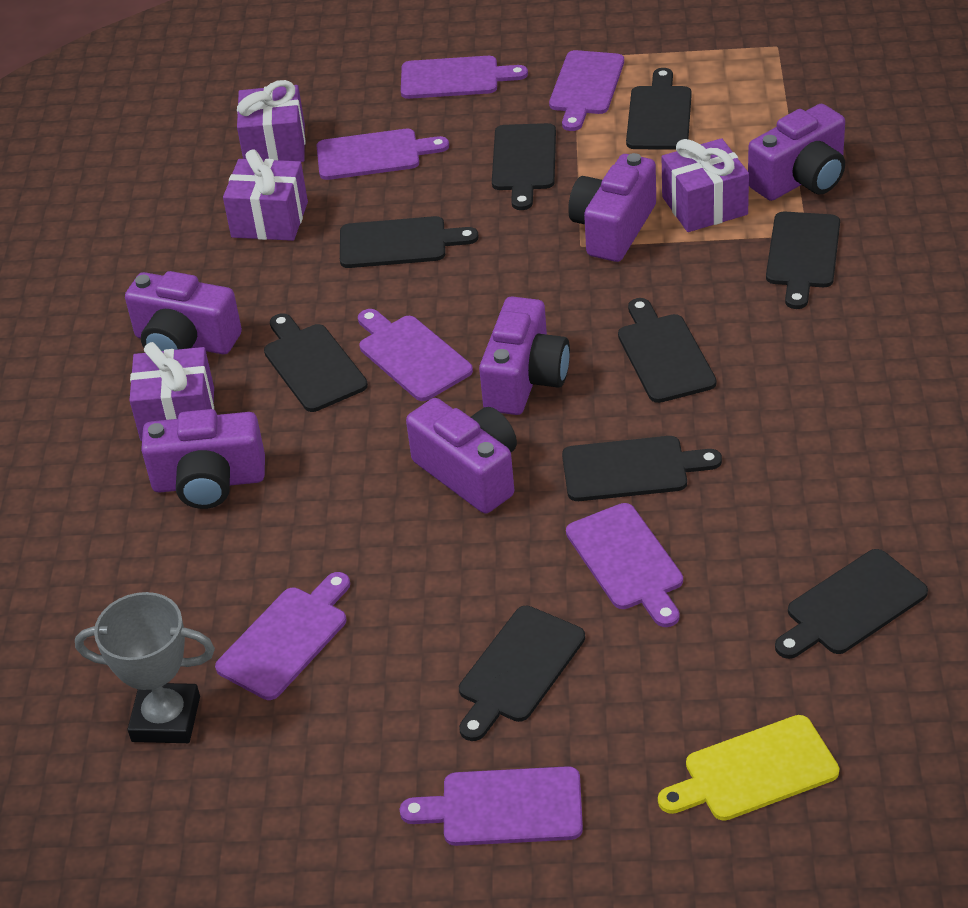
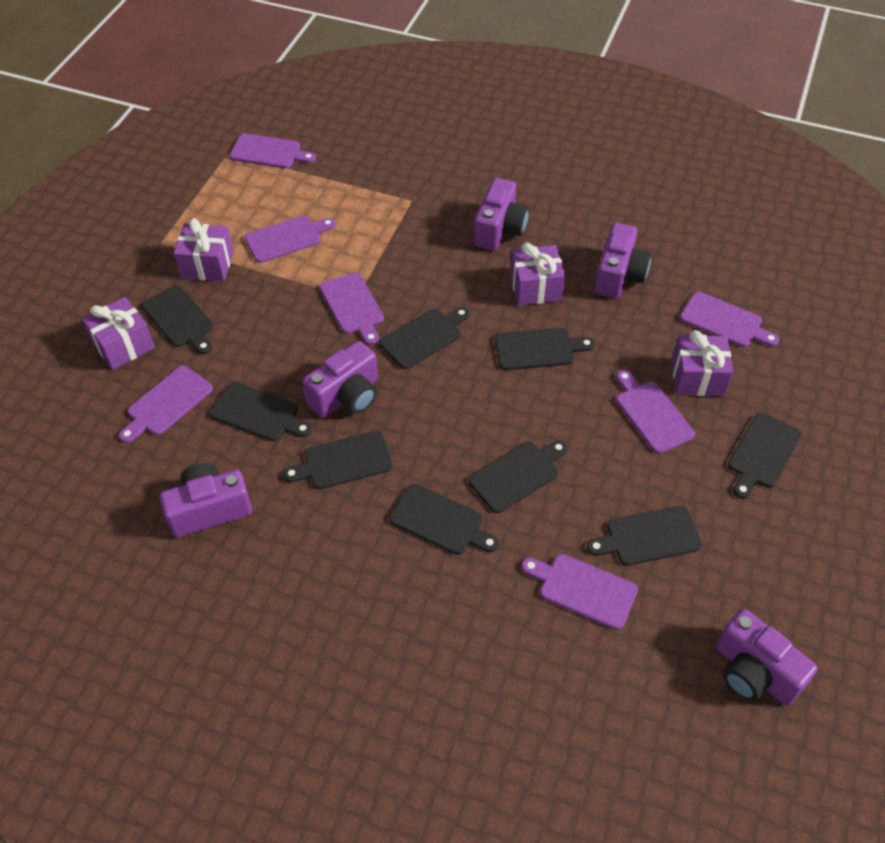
grey trophy: [75,592,215,743] = 1 -> none = 0
purple camera: [125,271,242,354] [141,409,265,509] [406,398,517,514] [479,296,570,415] [568,153,656,262] [748,104,845,201] = 6 -> [159,463,252,537] [302,341,378,418] [474,178,529,251] [594,223,651,299] [716,609,818,705] = 5
yellow cutting board: [658,715,839,821] = 1 -> none = 0

